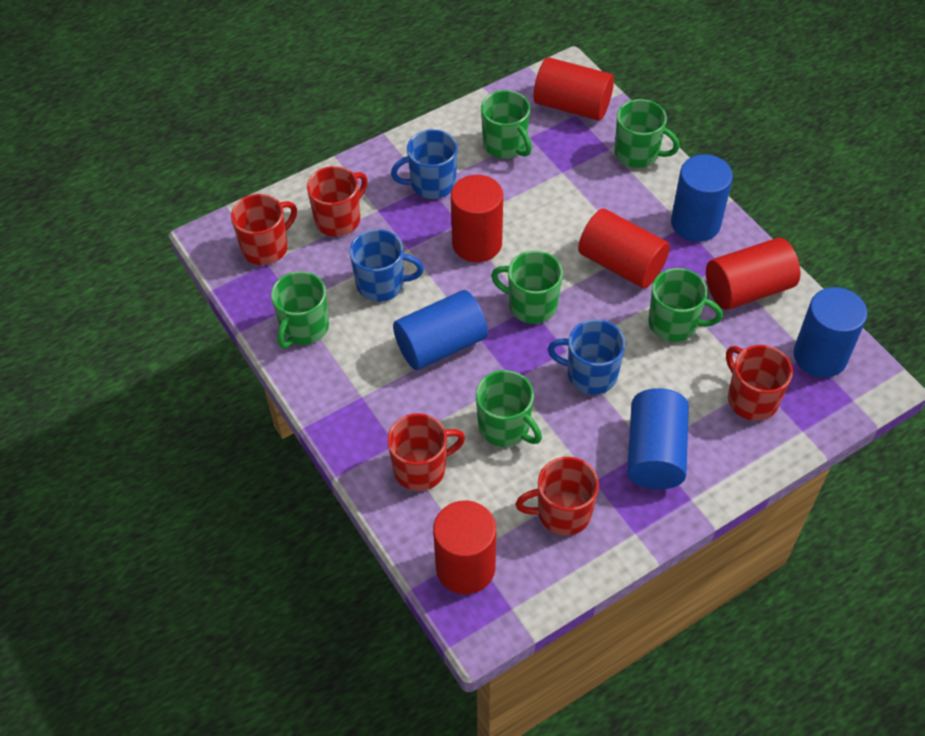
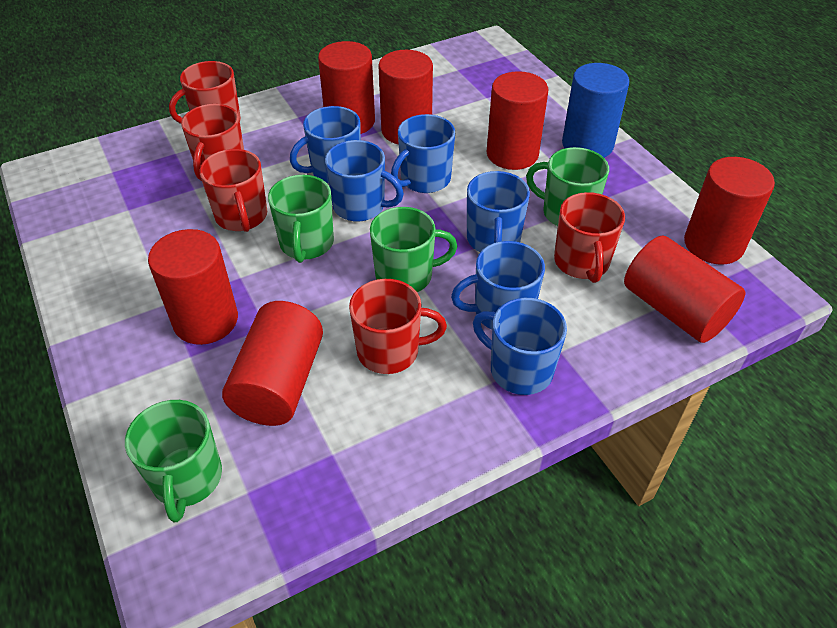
blue cylinder: [393,290,488,370] [627,388,689,489] [671,154,733,242] [794,287,867,378] = 4 -> [562,63,629,158] = 1
blue mug: [350,229,424,302] [391,129,457,199] [548,319,626,395] = 3 -> [290,106,361,183] [325,140,404,222] [391,114,455,193] [451,241,545,329] [467,171,530,252] [473,298,567,395] = 6
green mug: [271,271,329,348] [476,370,542,447] [481,90,532,158] [491,251,563,324] [615,99,680,168] [648,268,723,342] = 6 -> [125,400,222,523] [268,175,334,263] [370,207,458,292] [526,147,609,226] = 4
red cylinder: [433,501,496,594] [451,175,503,262] [533,57,614,121] [578,209,670,288] [706,238,801,310] = 5 -> [148,229,238,345] [222,301,323,426] [318,41,375,134] [378,50,433,144] [487,71,548,170] [624,236,746,343] [684,157,775,265] = 7

